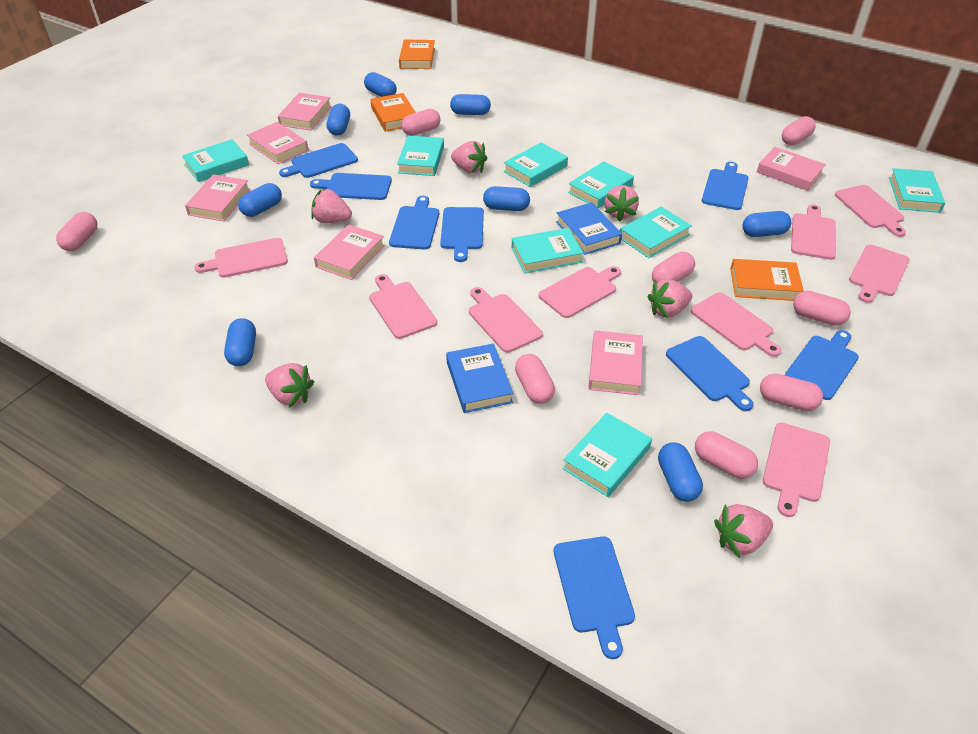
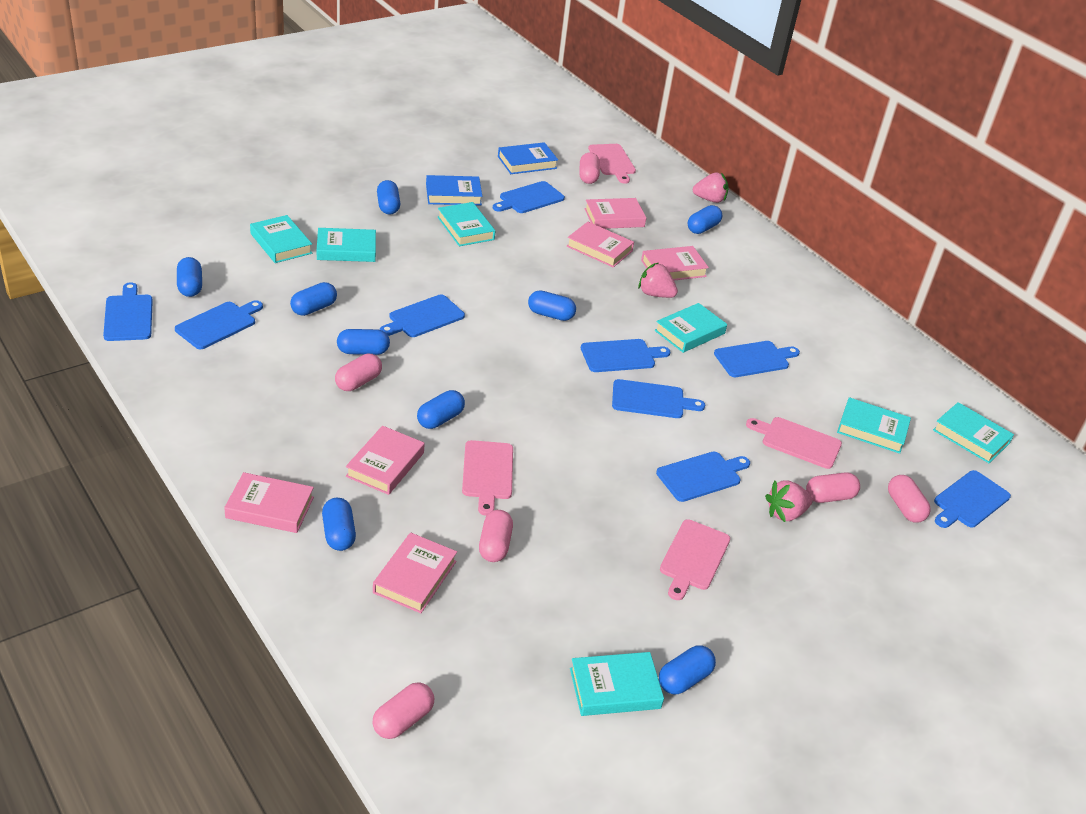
blue capsule: [224,318,256,366] [238,183,282,217] [327,104,350,136] [364,72,397,97] [450,94,491,115] [483,186,530,211] [658,442,703,502] [743,211,791,237] = 8 -> [177,257,202,297] [290,282,337,316] [322,498,356,551] [337,329,390,355] [377,180,400,215] [417,390,465,429] [528,290,576,321] [659,645,716,694] [688,205,722,234] = 9
blue cutting board: [279,143,358,178] [310,173,392,200] [389,196,439,250] [440,207,484,262] [554,536,635,659] [666,336,754,411] [702,162,749,210] [785,330,859,400] = 8 -> [103,282,153,341] [175,300,263,349] [380,294,465,337] [493,181,565,213] [581,339,670,372] [612,379,705,418] [656,452,750,502] [714,341,800,377] [934,470,1011,528] = 9
orange book: [370,93,416,132] [399,39,435,69] [730,259,804,301] = 3 -> none = 0
pink capsule: [56,212,97,251] [401,109,440,136] [515,354,555,404] [652,252,695,282] [695,431,758,479] [760,373,823,411] [782,116,816,145] [793,291,851,326] = 8 -> [335,354,382,391] [373,683,434,739] [479,510,513,562] [579,152,600,184] [806,473,860,503] [888,475,931,523] = 6
pink cutting board: [194,238,288,278] [369,274,437,339] [469,287,543,353] [539,266,621,318] [691,292,781,357] [763,422,830,517] [791,204,836,260] [835,185,906,237] [849,244,910,303] = 9 -> [462,440,513,516] [588,144,636,184] [660,519,730,600] [746,417,842,469] = 4
pink strawberry: [265,363,314,407] [311,188,352,223] [451,141,488,173] [605,185,639,222] [647,279,692,318] [714,504,773,558] = 6 -> [638,263,678,298] [693,172,729,203] [765,480,813,522] = 3
turquoise book: [182,139,249,182] [397,135,444,176] [503,143,568,187] [512,228,583,274] [562,413,652,497] [568,161,634,208] [620,207,692,258] [889,168,945,213] = 8 -> [250,215,312,263] [317,228,376,262] [438,202,495,246] [570,652,664,716] [655,303,727,353] [837,397,911,454] [933,402,1014,463] = 7

